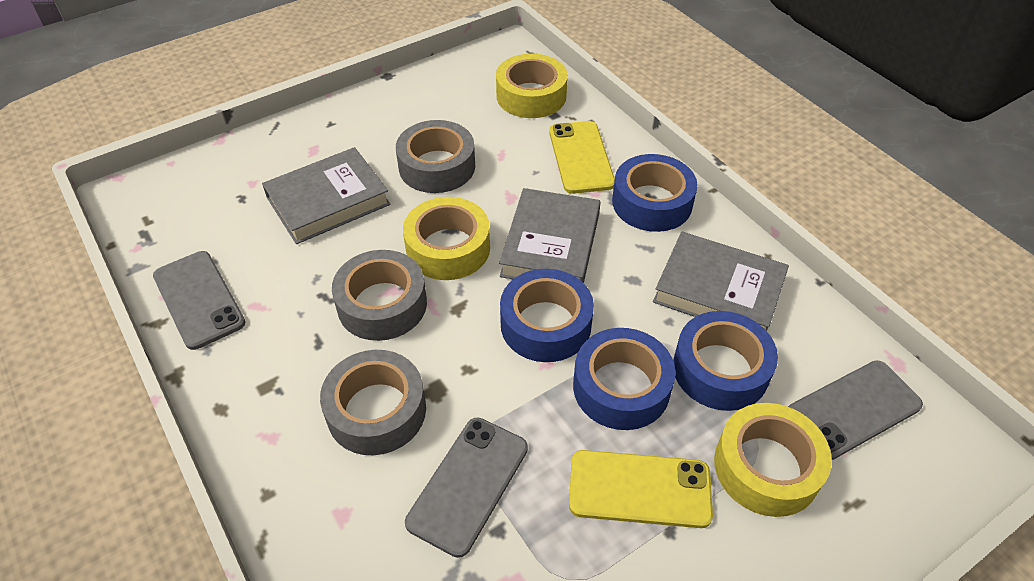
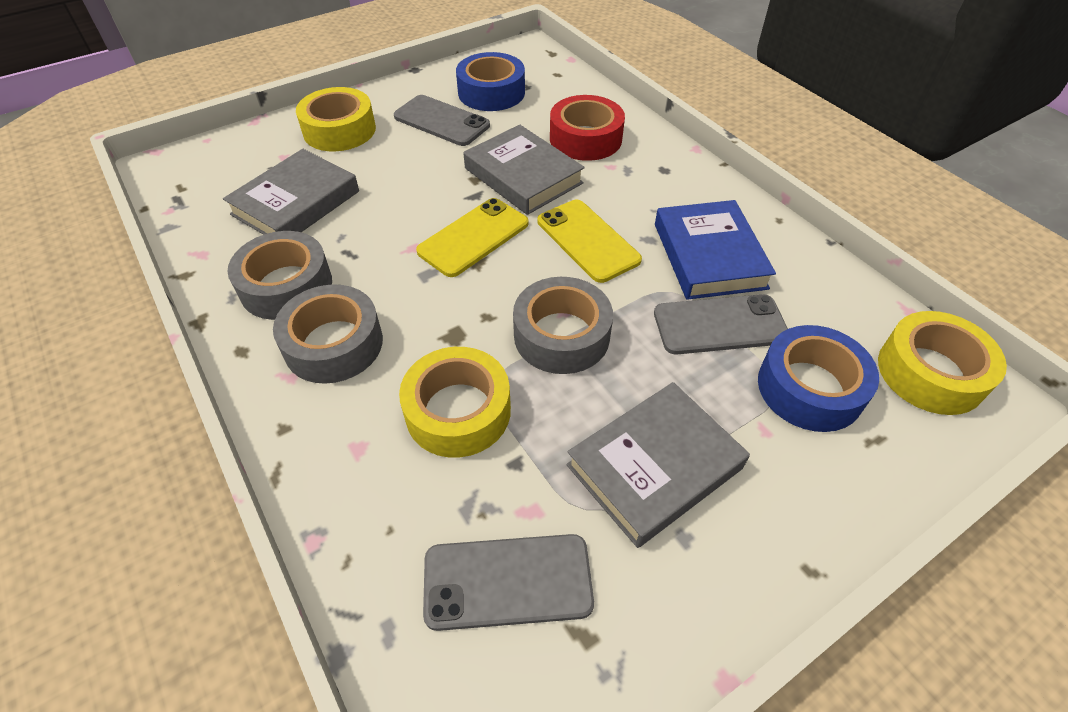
blue book: none = 0 -> [655,200,776,300] = 1
blue tape: [500,269,594,362] [573,328,675,430] [612,154,698,232] [673,311,778,411] = 4 -> [456,52,525,111] [758,325,879,432] = 2
red tape: none = 0 -> [550,95,625,161] = 1

